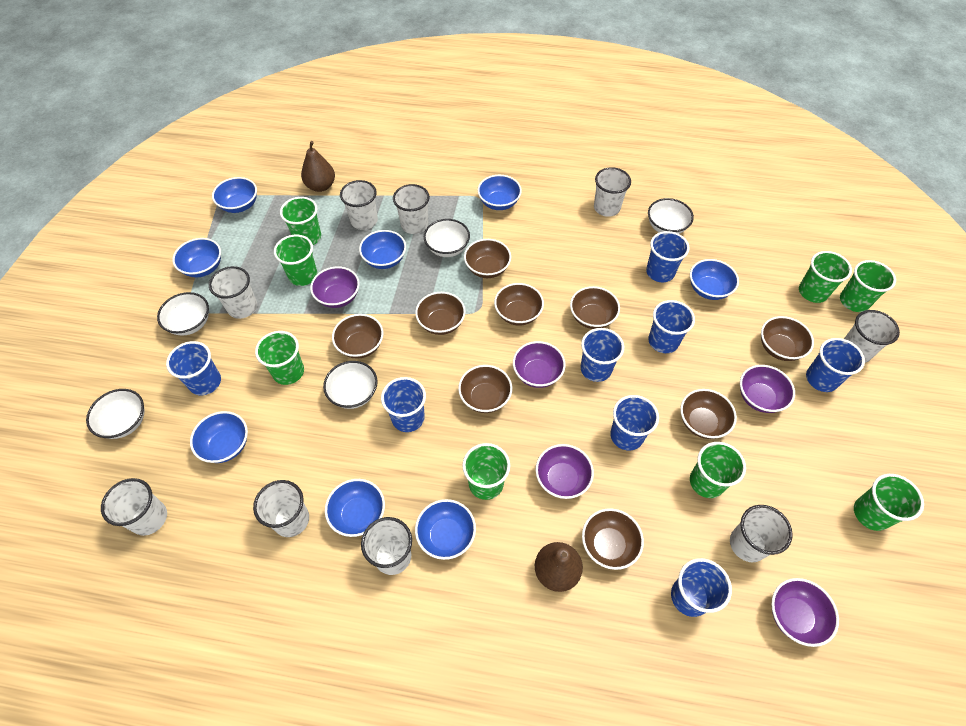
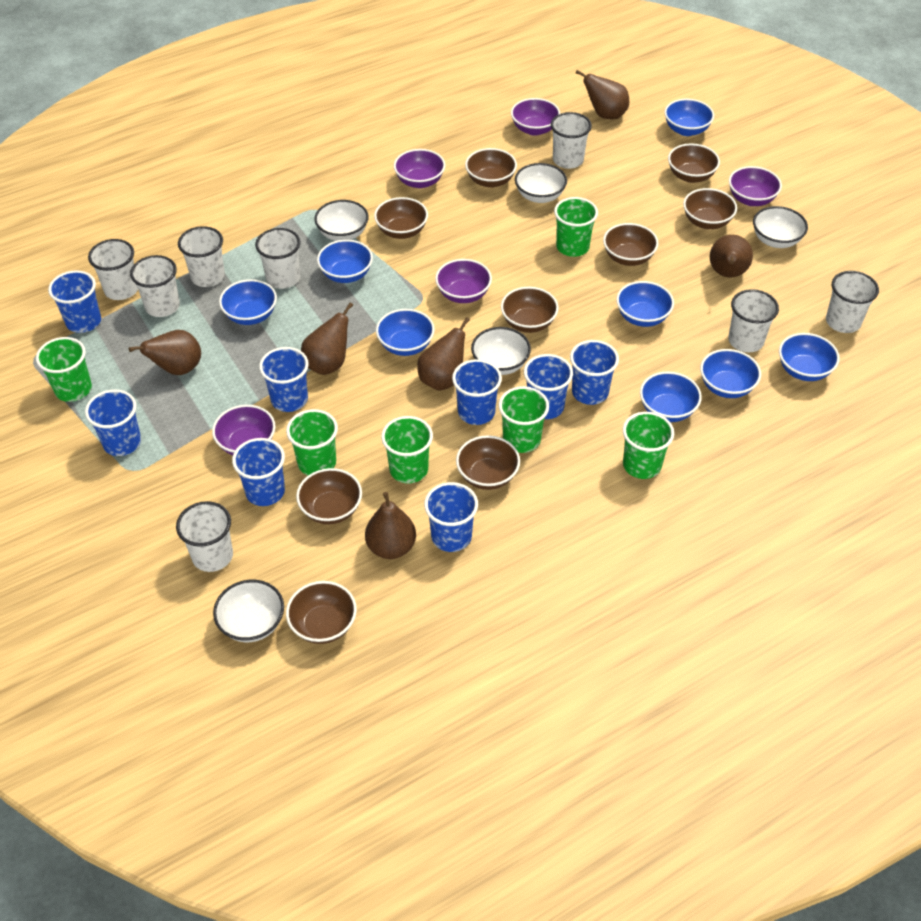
brown pear: [301,141,335,192] [535,542,583,592] = 2 -> [129,330,201,375] [301,302,353,375] [365,492,416,559] [417,317,470,391] [575,70,629,119] [710,235,753,277] = 6
green cup: [255,331,304,385] [274,235,317,286] [280,197,321,245] [462,443,510,500] [690,442,746,498] [799,251,852,303] [840,260,896,312] [854,474,924,531] = 8 -> [36,337,92,402] [286,409,338,475] [381,416,433,483] [499,386,549,453] [554,197,598,257] [623,412,674,479] = 6
white cup: [101,478,167,536] [209,266,257,319] [253,480,309,537] [340,180,378,230] [361,517,412,575] [393,184,430,234] [594,167,631,217] [730,505,793,562] [844,310,900,363] = 9 -> [88,239,138,300] [130,255,180,317] [176,501,233,572] [178,226,225,287] [255,228,301,289] [551,112,592,169] [728,289,779,352] [826,271,879,333] = 8

